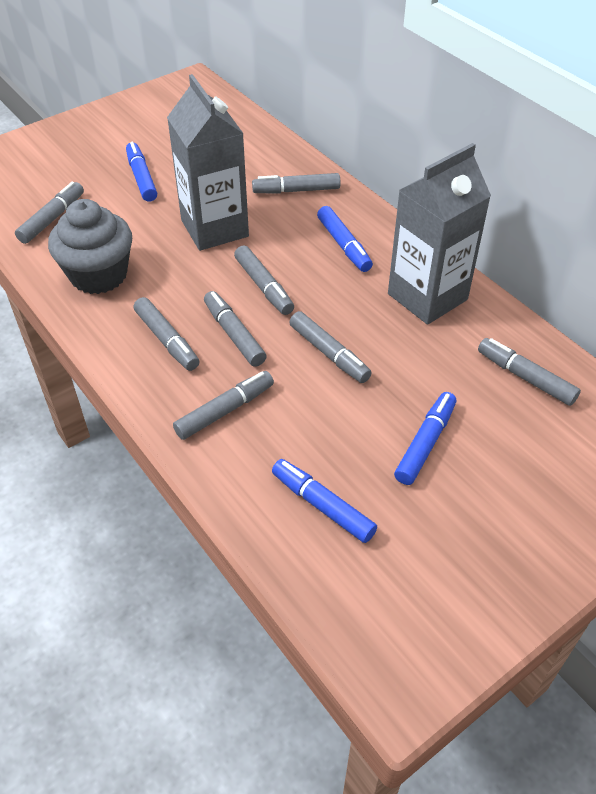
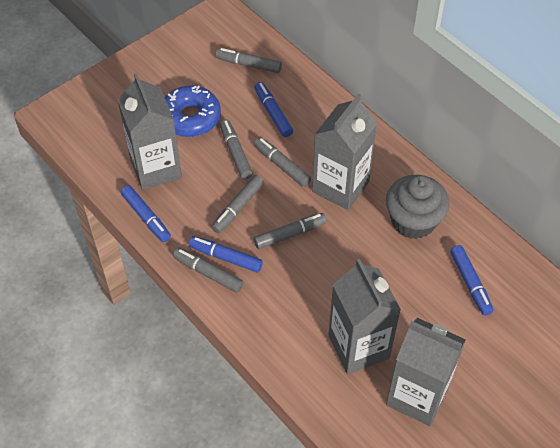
blue donut: none = 0 -> [165,85,221,137] = 1
grey carton: [167,74,249,251] [388,143,491,325] = 2 -> [118,73,182,190] [312,93,377,210] [328,259,401,374] [386,318,466,426] = 4
grey marker: [15,182,84,244] [134,297,200,371] [173,371,274,440] [204,291,267,367] [234,245,294,315] [252,173,340,194] [289,311,372,383] [478,338,581,406] = 8 -> [173,248,243,293] [211,175,264,233] [216,48,282,73] [220,119,253,179] [254,137,311,187] [254,213,326,249] = 6

